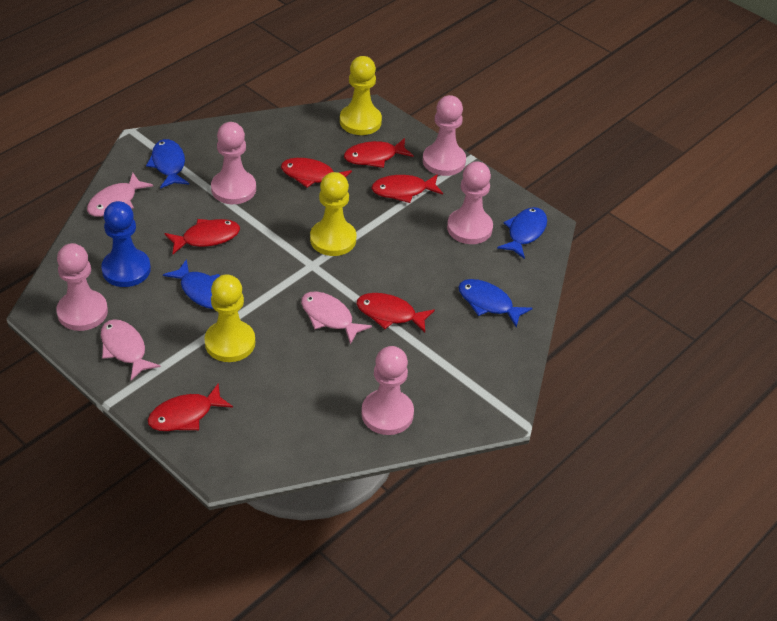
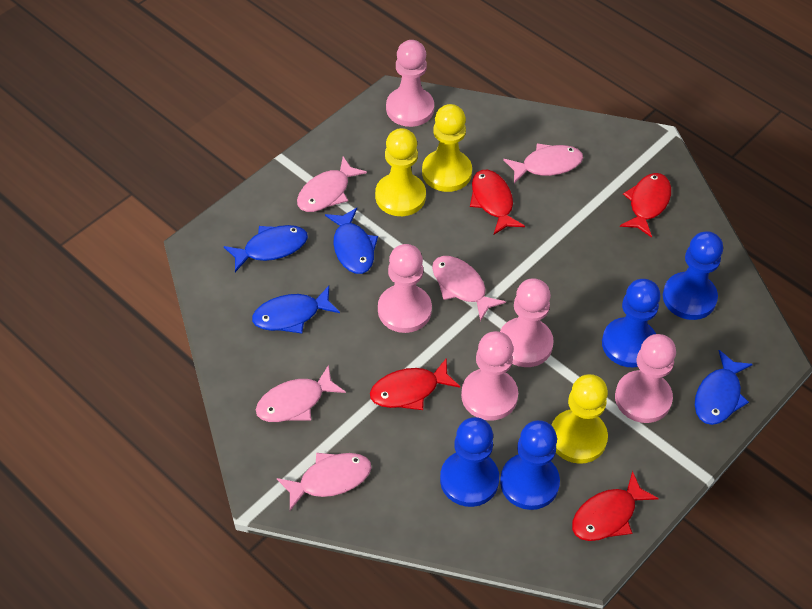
blue pawn: [101,201,151,287] = 1 -> [440,417,499,507] [500,420,560,510] [602,279,661,368] [663,231,723,320] = 4
pink fish: [87,173,153,217] [101,319,161,380] [301,291,372,345] = 3 -> [256,365,346,422] [277,453,371,511] [297,157,367,212] [432,256,506,321] [503,143,583,183] = 5
red fish: [148,383,233,431] [164,219,240,254] [281,158,352,188] [344,138,414,168] [356,293,435,333] [371,174,443,203] = 6 -> [370,358,460,410] [470,170,525,235] [572,471,659,541] [620,173,671,238] = 4

